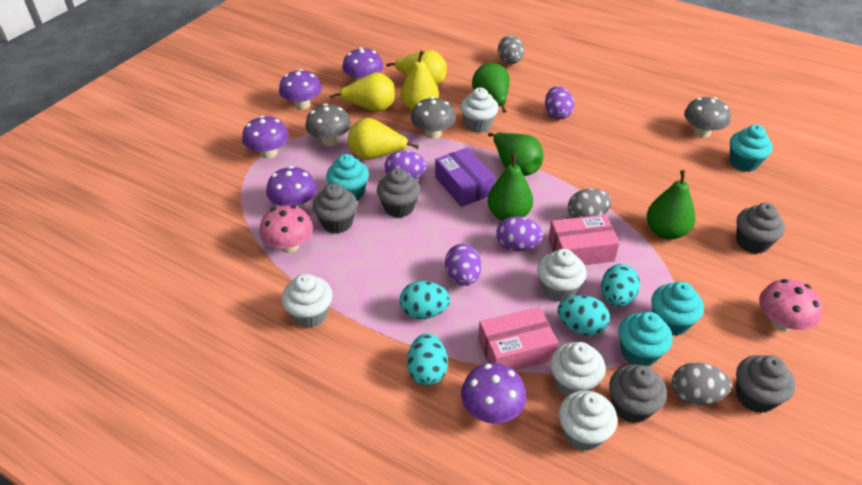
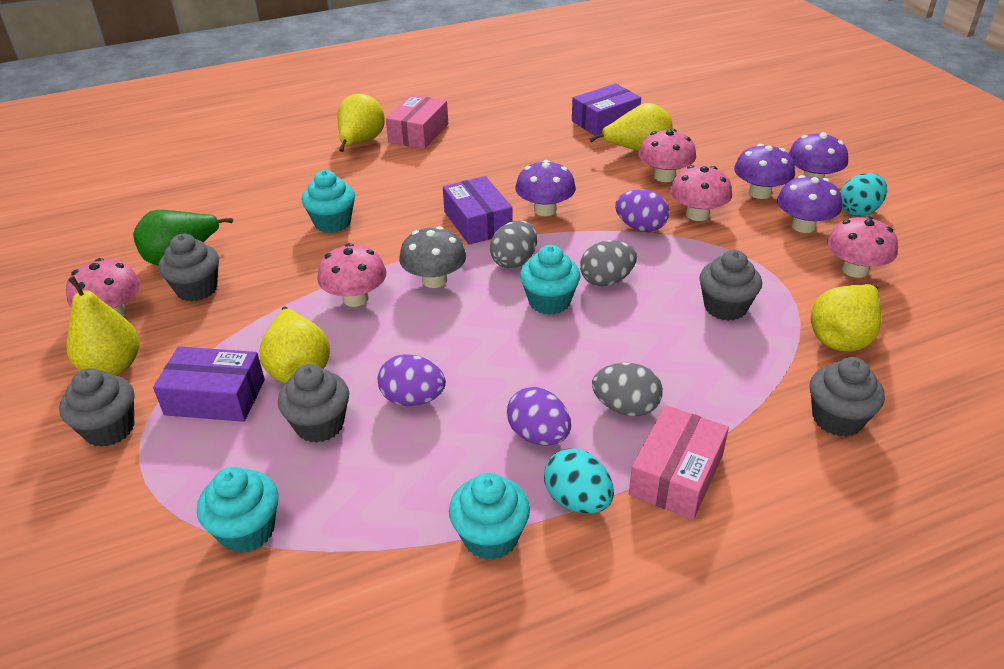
green pear: [472,63,510,113] [487,154,533,221] [488,132,543,176] [647,170,695,240] = 4 -> [133,210,233,266] = 1
grey mushroom: [305,103,351,146] [411,97,456,139] [684,97,731,138] = 3 -> [399,226,466,288] = 1
pink mushroom: [260,205,313,253] [759,279,822,331] = 2 -> [66,258,140,317] [317,243,387,307] [638,129,696,182] [670,165,732,221] [827,216,898,278] = 5
purple box: [435,148,495,207] = 1 -> [153,346,265,422] [443,176,513,245] [572,83,641,136] = 3
purple egg: [385,150,427,179] [445,244,481,286] [496,216,543,251] [545,86,574,120] = 4 -> [378,354,446,406] [507,387,571,446] [615,189,669,232] = 3
purple mushroom: [242,116,289,159] [266,166,317,209] [279,69,322,109] [342,47,383,81] [461,363,526,423] = 5 -> [515,160,576,216] [734,144,795,199] [777,175,842,233] [788,132,848,179] = 4
turquoise egg: [400,281,451,319] [407,333,448,386] [558,295,610,336] [601,264,640,307] = 4 -> [544,449,614,514] [840,173,887,216] = 2
white cupcake: [282,274,332,328] [460,88,499,133] [537,249,586,302] [550,342,606,396] [559,390,618,451] = 5 -> none = 0
yellow pear: [330,72,395,112] [348,118,419,160] [386,50,447,85] [401,51,439,111] = 4 -> [67,276,140,376] [259,306,330,383] [337,94,385,152] [589,103,673,151] [811,284,881,352] = 5

